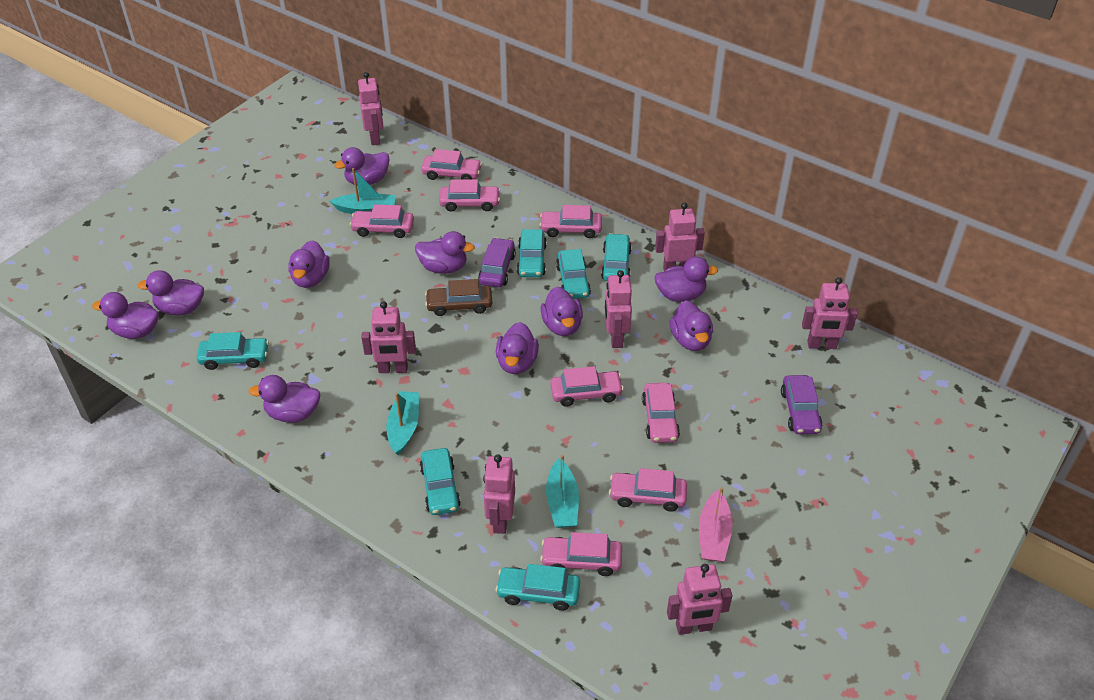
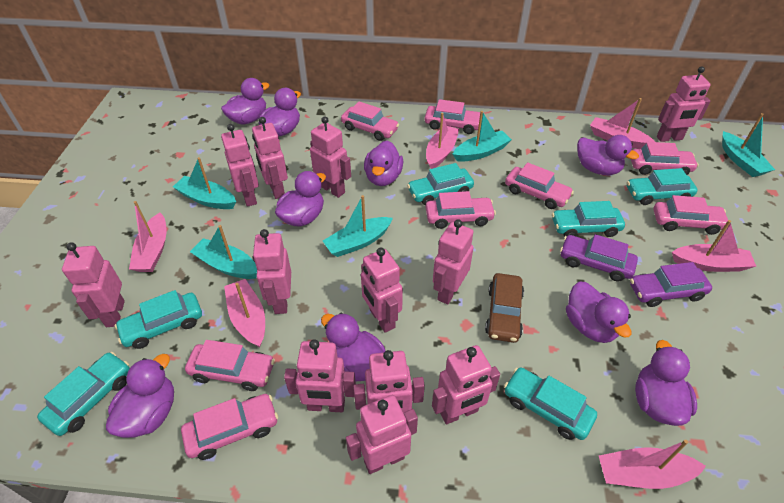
pink boat: [699,487,733,562] = 1 -> [129,201,167,272] [224,279,265,348] [426,113,459,169] [590,98,655,149] [599,440,706,489] [672,220,756,272] = 6
pink robot: [358,72,384,145] [361,301,416,373] [483,454,515,534] [605,270,632,348] [655,202,705,271] [667,564,732,635] [802,277,858,349] = 7 -> [62,242,125,327] [221,124,259,207] [252,117,288,199] [253,229,291,314] [284,339,356,412] [310,116,351,198] [346,395,418,474] [353,350,425,413] [361,247,403,333] [432,345,500,424] [433,219,474,304] [657,66,711,142] = 12
purple duck: [92,292,159,339] [138,270,204,315] [249,375,320,423] [288,240,330,288] [334,147,390,186] [415,231,475,274] [496,322,539,374] [541,287,583,336] [654,257,718,302] [670,300,713,351] = 10 -> [106,354,174,438] [221,78,270,124] [259,88,301,136] [275,171,326,226] [321,313,386,381] [364,140,403,186] [566,282,631,343] [577,135,639,175] [635,340,697,426] = 9
turquoise boat: [330,168,396,214] [386,391,419,455] [546,455,579,528] = 3 -> [173,157,236,209] [190,225,257,279] [323,195,393,257] [453,111,512,162] [722,113,775,177] = 5

